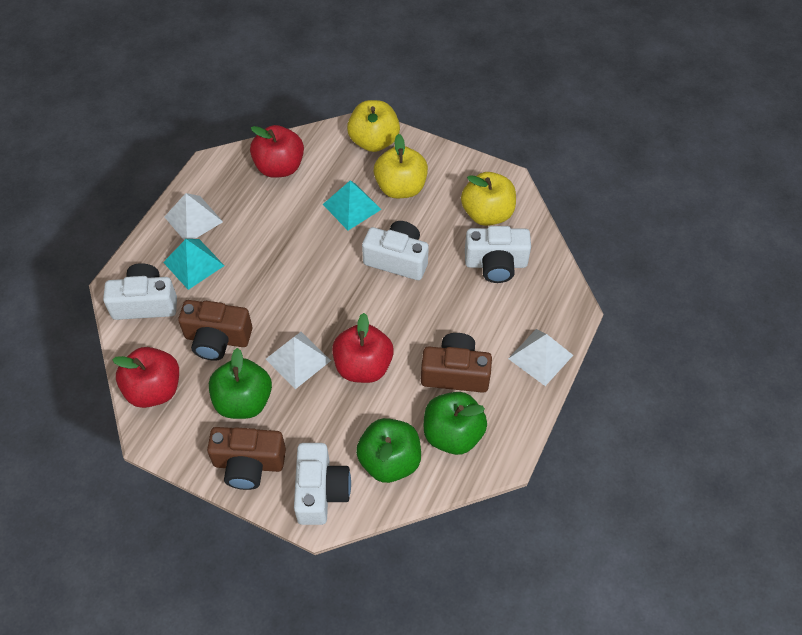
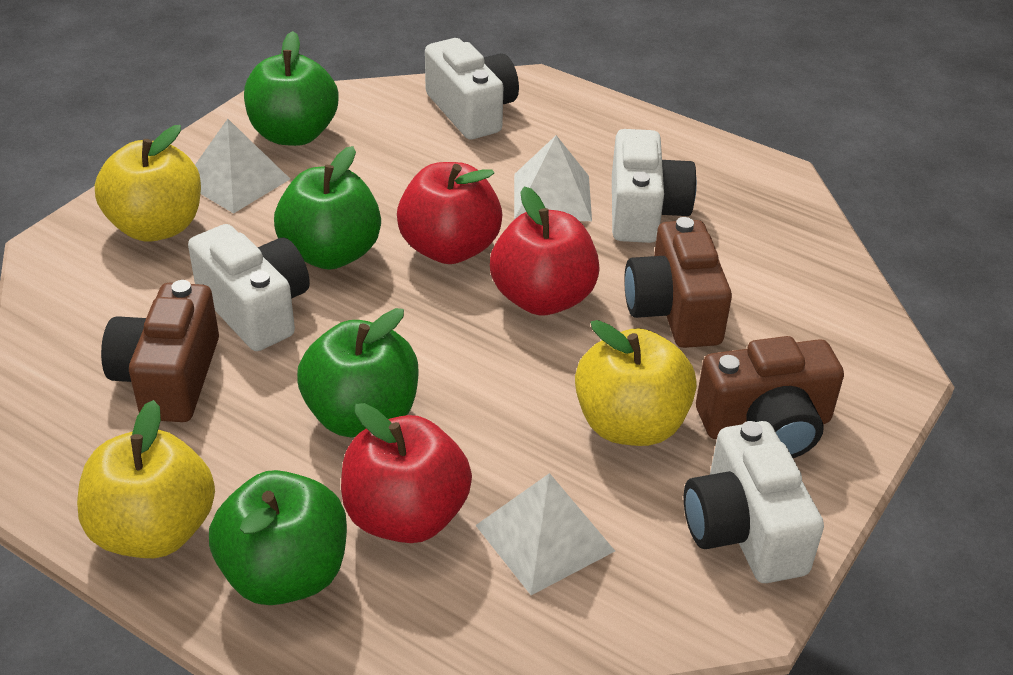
green apple: [209,348,272,419] [356,418,421,483] [423,392,487,455] = 3 -> [209,470,347,605] [244,31,338,146] [274,146,381,270] [297,308,419,438] = 4
turquoise pyramid: [163,239,224,290] [323,181,382,230] = 2 -> none = 0

